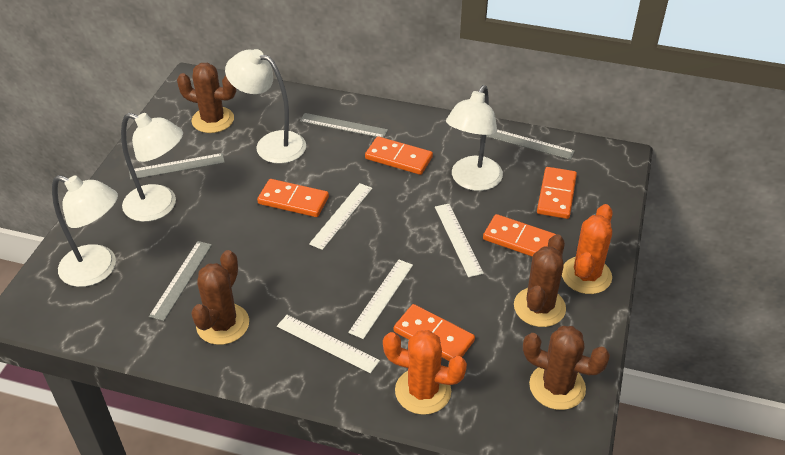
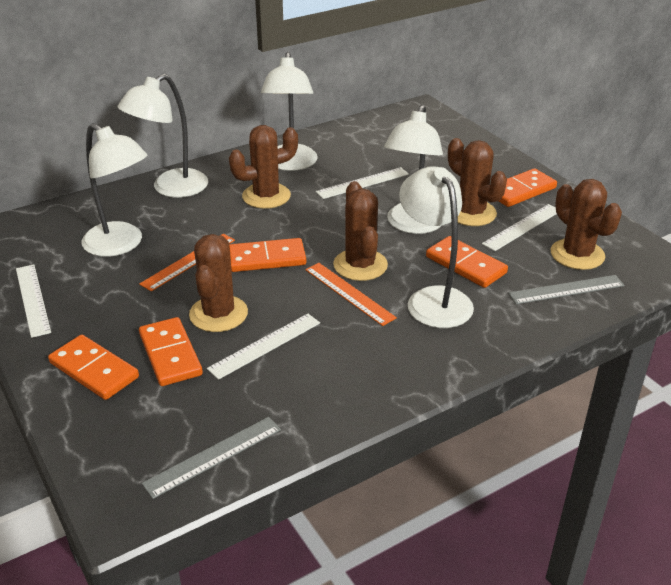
brown cactus: [177,63,237,133] [191,250,249,345] [514,234,566,327] [523,326,610,410] = 4 -> [189,234,248,332] [229,125,298,209] [333,181,388,281] [448,138,507,226] [551,179,622,270] = 5
grey ruler: [129,153,225,180] [149,241,212,321] [300,113,388,138] [486,130,575,160] = 4 -> [142,417,281,499] [508,275,625,304] = 2
orange cactus: [383,330,467,415] [562,204,613,294] = 2 -> none = 0
orange ruler: none = 0 -> [139,234,235,292] [305,263,397,326] = 2
white lamp: [52,175,118,287] [121,113,183,222] [225,49,306,164] [446,85,503,191] = 4 -> [82,123,148,257] [118,74,208,198] [261,52,318,171] [384,105,443,234] [399,166,474,328] = 5

